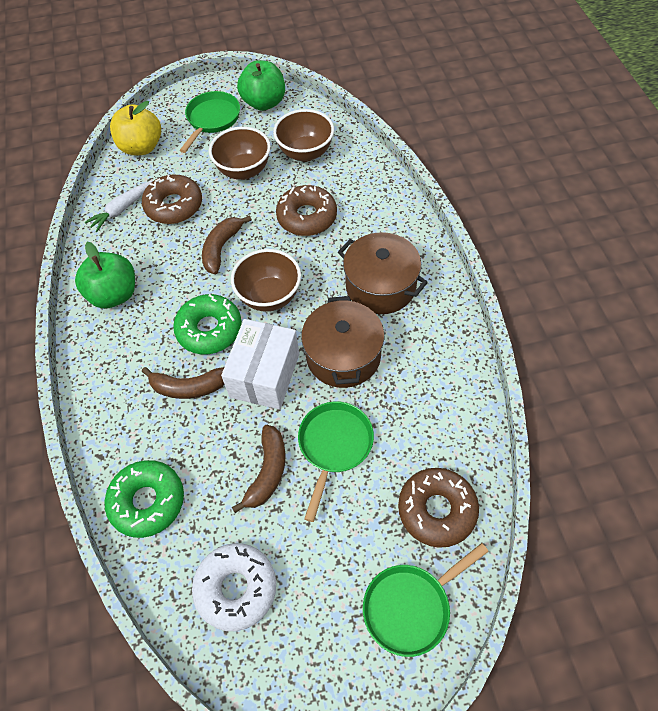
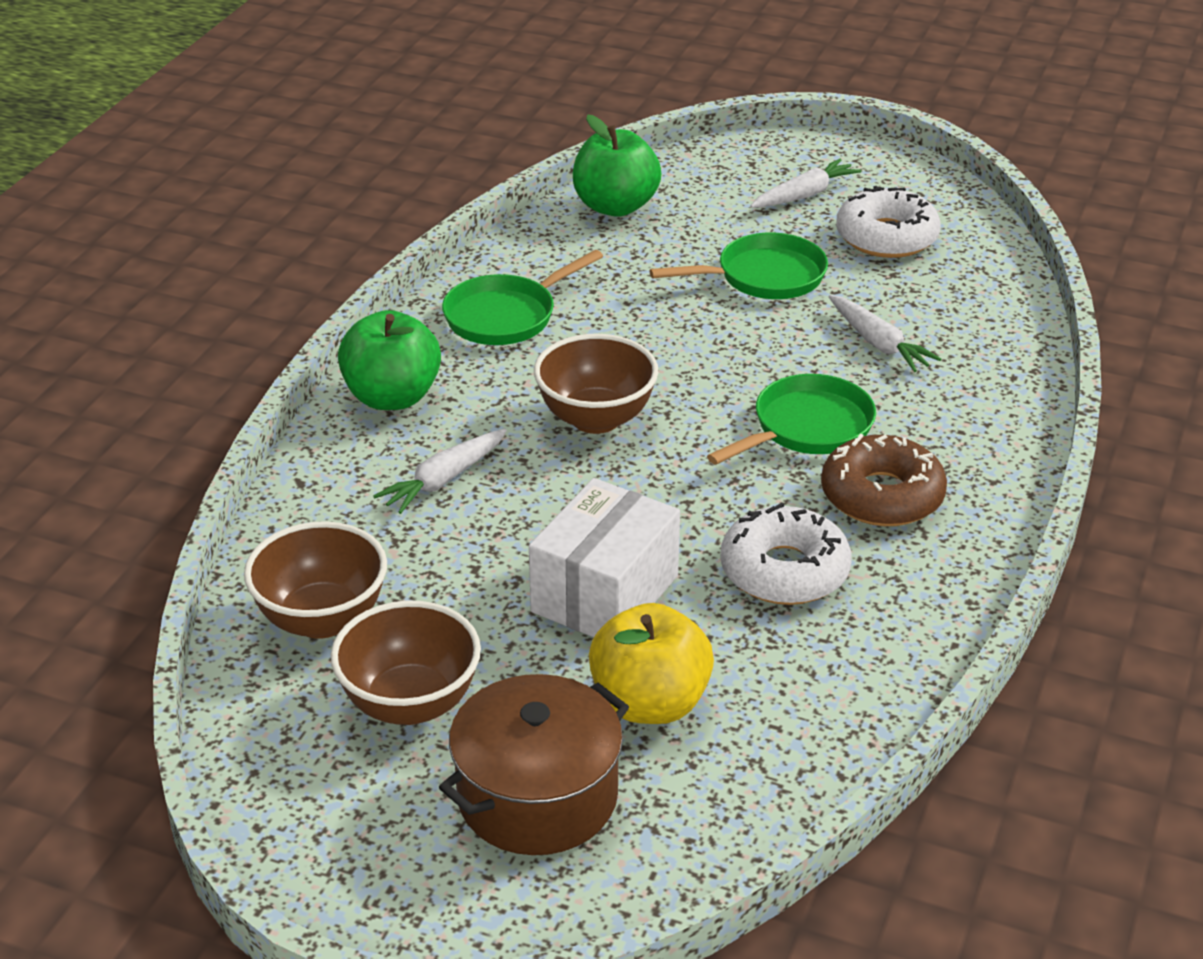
brown banana: [142,367,225,399] [202,215,252,274] [232,425,285,513] = 3 -> none = 0
brown donut: [142,174,202,224] [276,185,337,236] [398,468,479,548] = 3 -> [821,434,947,526] = 1
brown pot: [301,296,384,388] [338,232,428,314] = 2 -> [439,674,629,855] = 1
green donut: [105,460,184,538] [173,294,242,354] = 2 -> none = 0
white carrot: [84,181,153,232] = 1 -> [373,429,507,514] [750,159,862,208] [829,295,941,372] = 3
white donut: [192,543,276,631] = 1 -> [720,502,852,605] [836,186,941,258] = 2

